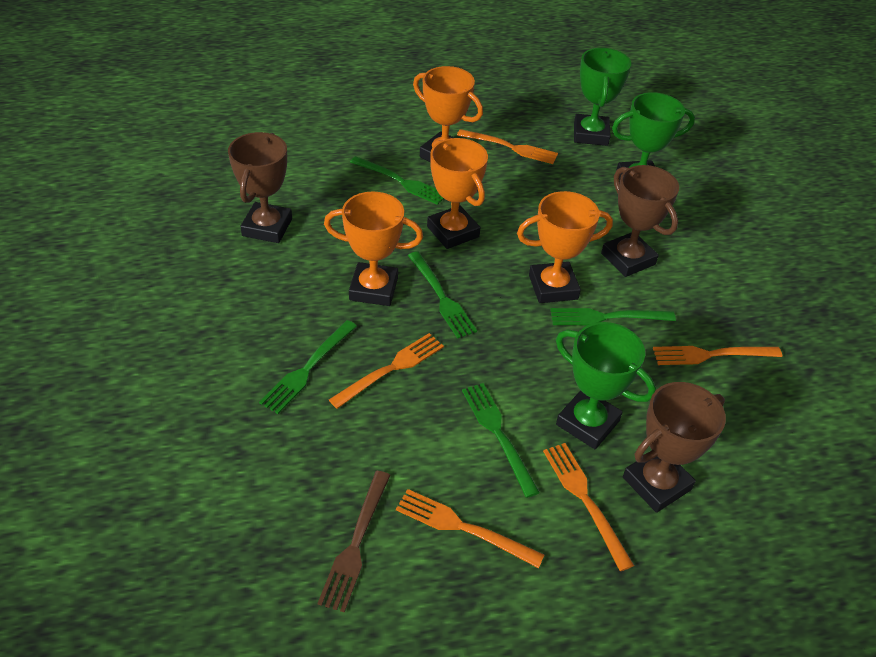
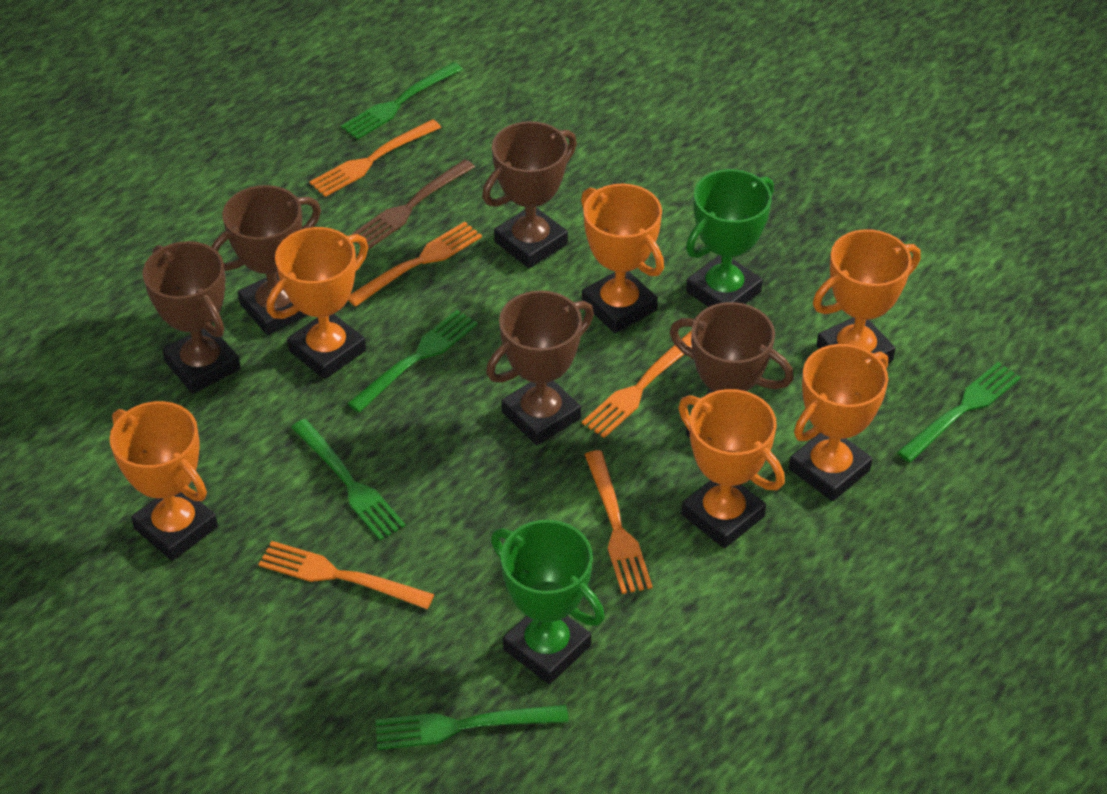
brown trophy: [228,132,292,243] [601,165,679,277] [623,382,726,513] = 3 -> [143,241,241,394] [211,185,321,335] [482,121,577,268] [486,290,594,445] [670,302,794,437] = 5
green trophy: [556,322,656,449] [574,48,631,146] [612,92,695,178] = 3 -> [491,520,605,684] [686,169,774,307] = 2
orange trophy: [324,191,423,306] [413,66,483,162] [427,138,488,249] [517,191,613,303] = 4 -> [110,401,218,561] [267,227,368,379] [581,184,664,333] [678,389,785,548] [789,344,888,501] [813,229,921,363] = 6

